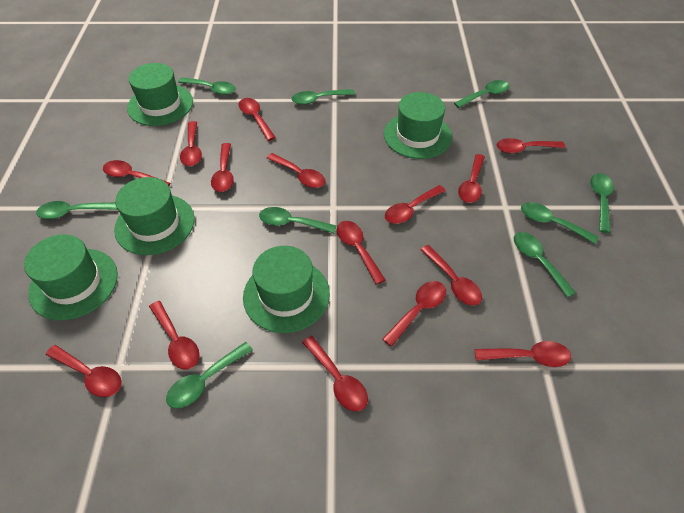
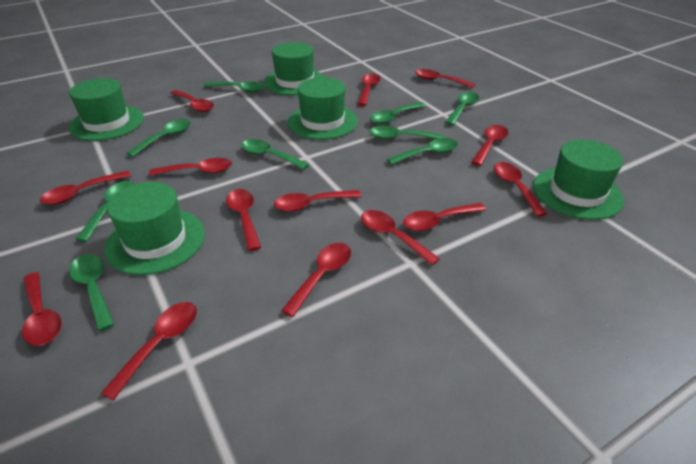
red spoon: [46,345,122,397] [103,160,170,186] [149,301,200,369] [180,121,202,166] [211,143,234,192] [239,98,276,141] [267,153,325,188] [302,336,368,411] [337,221,385,285] [383,281,446,346] [385,185,446,224] [420,245,482,306] [458,154,485,203] [474,341,571,367] [496,138,565,154] = 15 -> [22,272,62,346] [40,171,131,205] [101,302,197,401] [149,158,232,176] [170,90,214,112] [226,189,261,251] [274,190,361,212] [281,243,351,317] [358,74,381,106] [361,210,440,265] [403,203,486,231] [415,69,475,88] [471,125,508,166] [494,162,547,217] = 14

